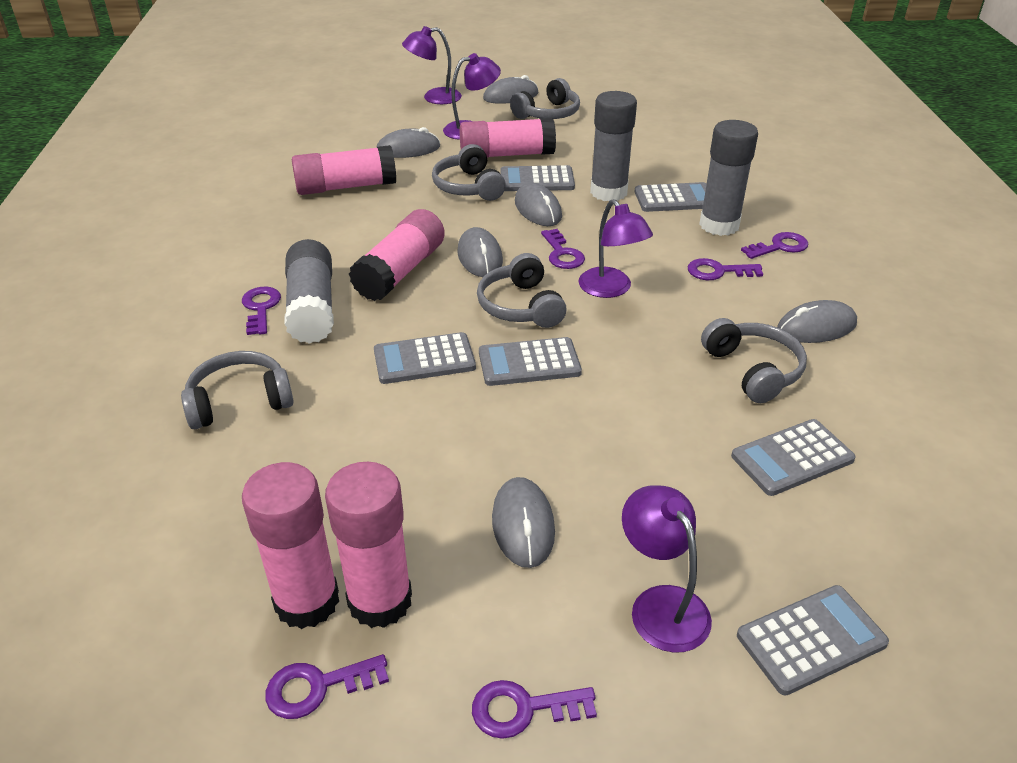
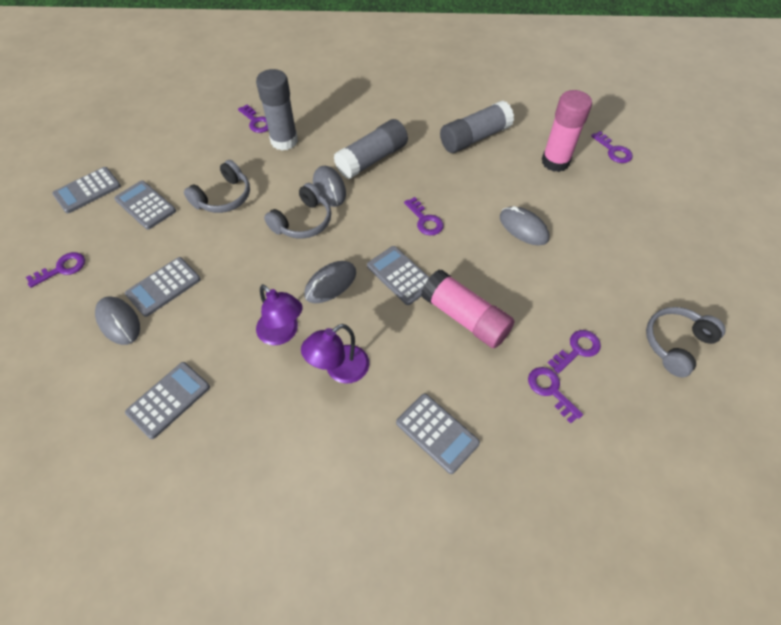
grey headphones: [181,351,294,429] [432,144,506,201] [477,253,567,328] [510,78,580,119] [701,318,807,403] = 5 -> [184,160,250,213] [264,183,331,239] [646,307,726,377] = 3
grey mouse: [376,127,440,158] [457,227,503,277] [483,75,539,104] [492,477,555,568] [515,183,562,226] [777,300,857,343] = 6 -> [95,296,140,345] [304,261,356,303] [313,166,346,207] [500,206,549,245] = 4
pink glue stick: [242,462,339,629] [292,145,396,195] [325,462,412,628] [349,209,445,301] [460,118,556,158] = 5 -> [421,269,515,348] [542,90,592,172] = 2
purple lamp: [402,26,462,104] [443,53,501,140] [578,199,653,298] [622,485,712,653] = 4 -> [256,284,303,345] [301,324,369,383] = 2

